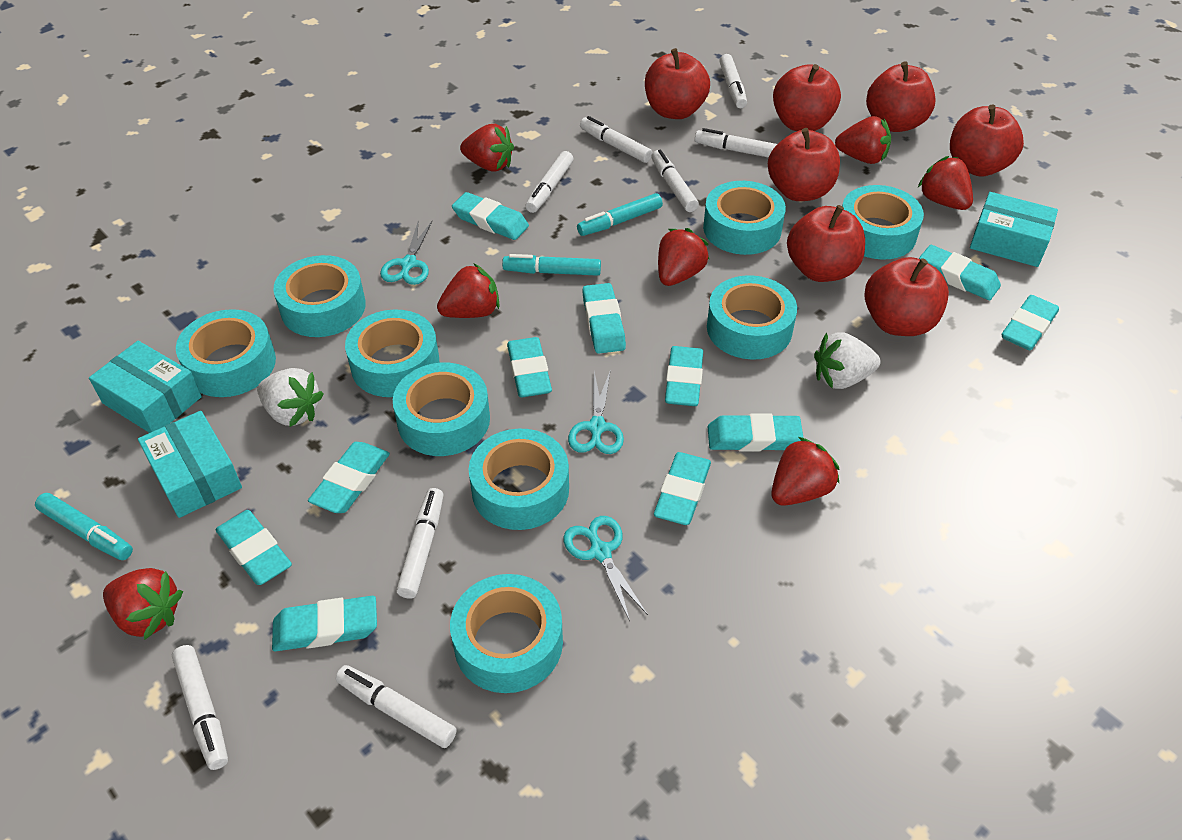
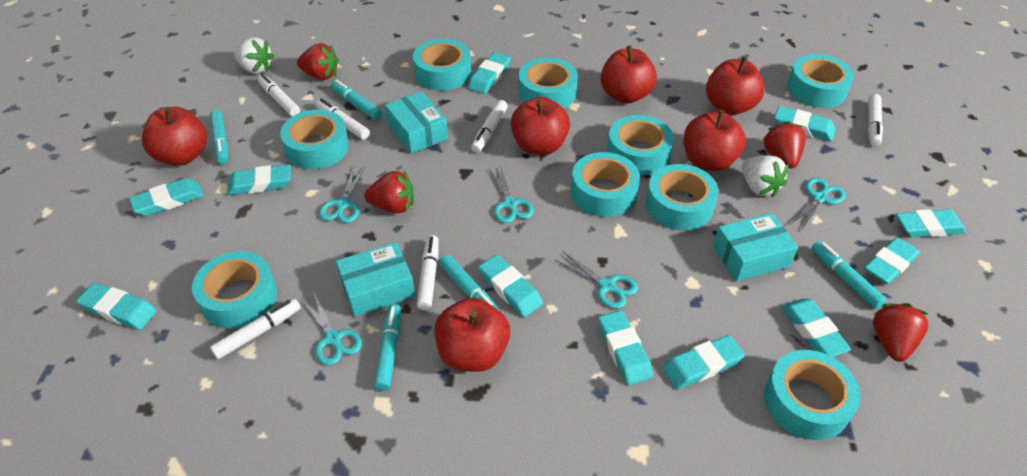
red apple: [645,48,710,119] [768,128,840,201] [773,64,841,131] [787,205,865,282] [865,257,949,336] [866,61,935,132] [950,105,1024,177] = 7 -> [142,106,207,166] [434,298,510,372] [511,97,570,155] [601,46,657,104] [684,110,746,171] [706,57,765,115] = 6
red strawberry: [103,568,183,640] [437,263,499,318] [460,124,514,172] [658,228,709,286] [771,437,840,506] [835,116,891,164] [918,156,973,210] = 7 -> [297,43,339,80] [364,171,414,213] [763,121,806,169] [873,303,928,362] = 4
turquoise marker: [35,493,133,560] [502,254,601,276] [577,193,663,236] = 3 -> [210,110,228,164] [331,80,383,120] [374,304,401,391] [439,254,500,311] [811,241,886,309] = 5
turquoise scissors: [380,221,432,285] [563,516,648,621] [568,370,624,454] = 3 -> [302,291,362,365] [319,167,365,223] [489,166,534,223] [555,252,638,309] [790,178,846,231] = 5
white marker: [172,645,228,770] [336,665,457,748] [396,488,443,599] [526,151,573,213] [580,116,652,163] [651,150,699,212] [695,128,777,158] [719,54,747,108] = 8 -> [210,298,301,359] [258,74,300,116] [315,98,370,140] [417,235,439,310] [471,100,508,153] [868,94,883,147] = 6

